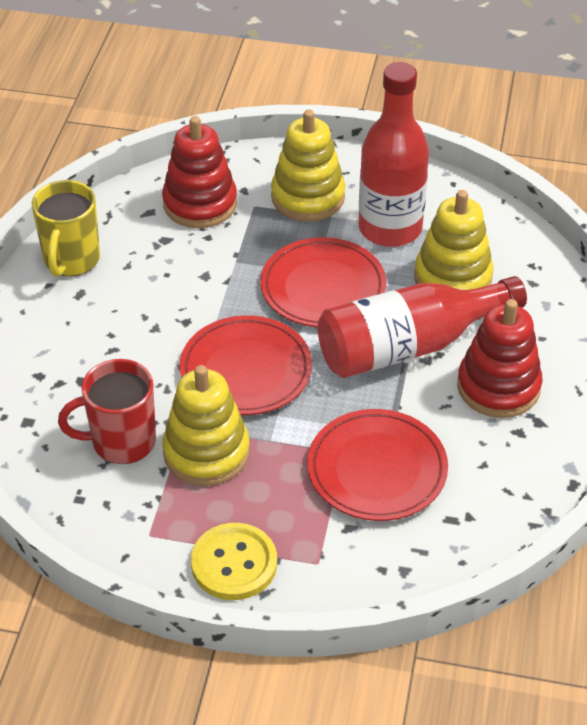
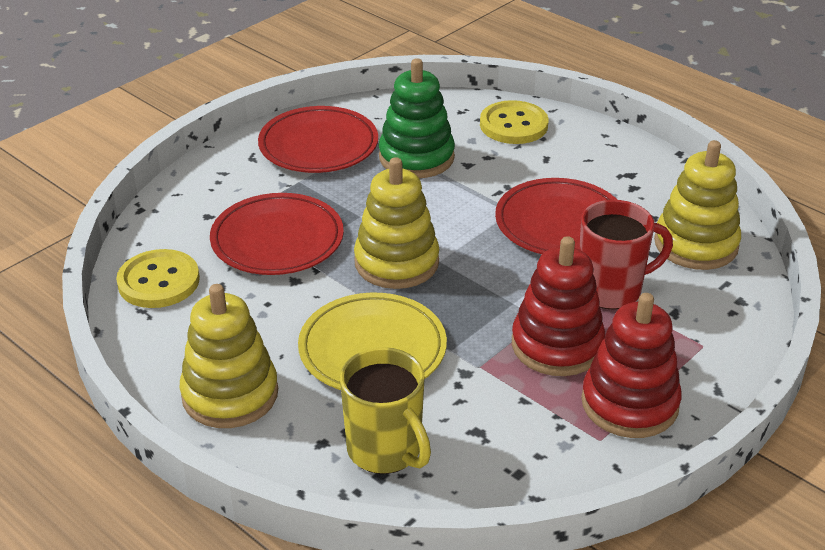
green stacking toy: none = 0 -> [379,58,455,178] = 1
red bottle: [318,276,527,378] [358,62,429,247] = 2 -> none = 0
yellow button: [191,523,277,600] = 1 -> [116,249,200,308] [480,100,549,144] = 2
yellow plate: none = 0 -> [298,292,447,390] = 1

